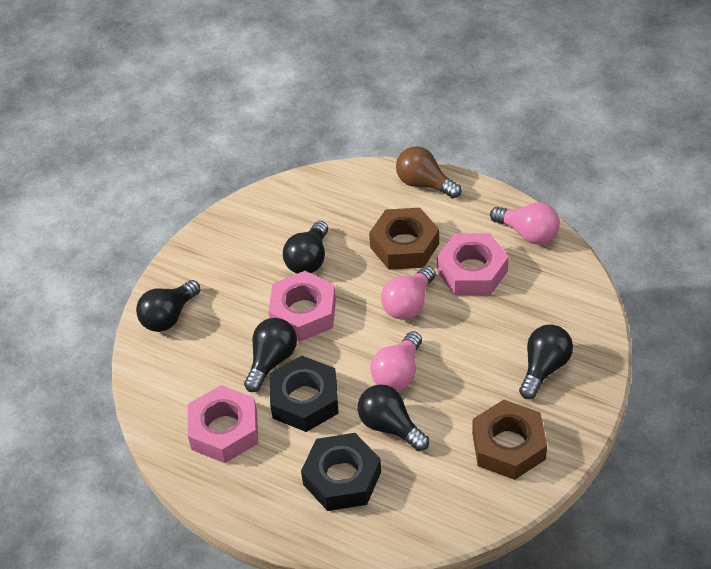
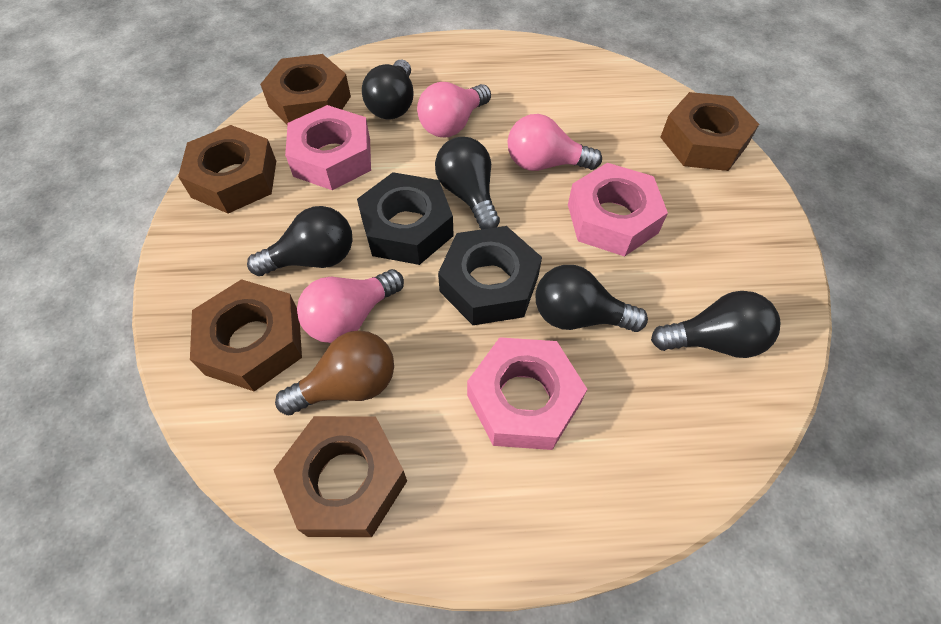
brown nut: [369,208,439,270] [472,400,547,480] = 2 -> [178,125,276,213] [190,279,302,391] [260,54,351,125] [274,416,407,537] [660,92,759,171] = 5

